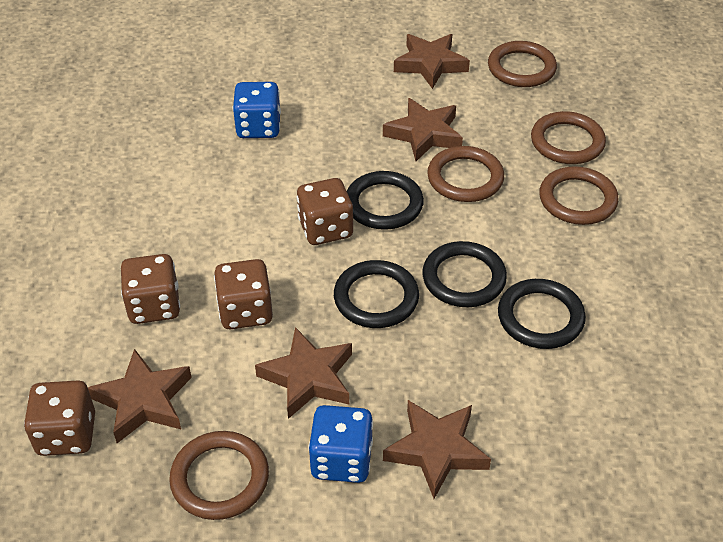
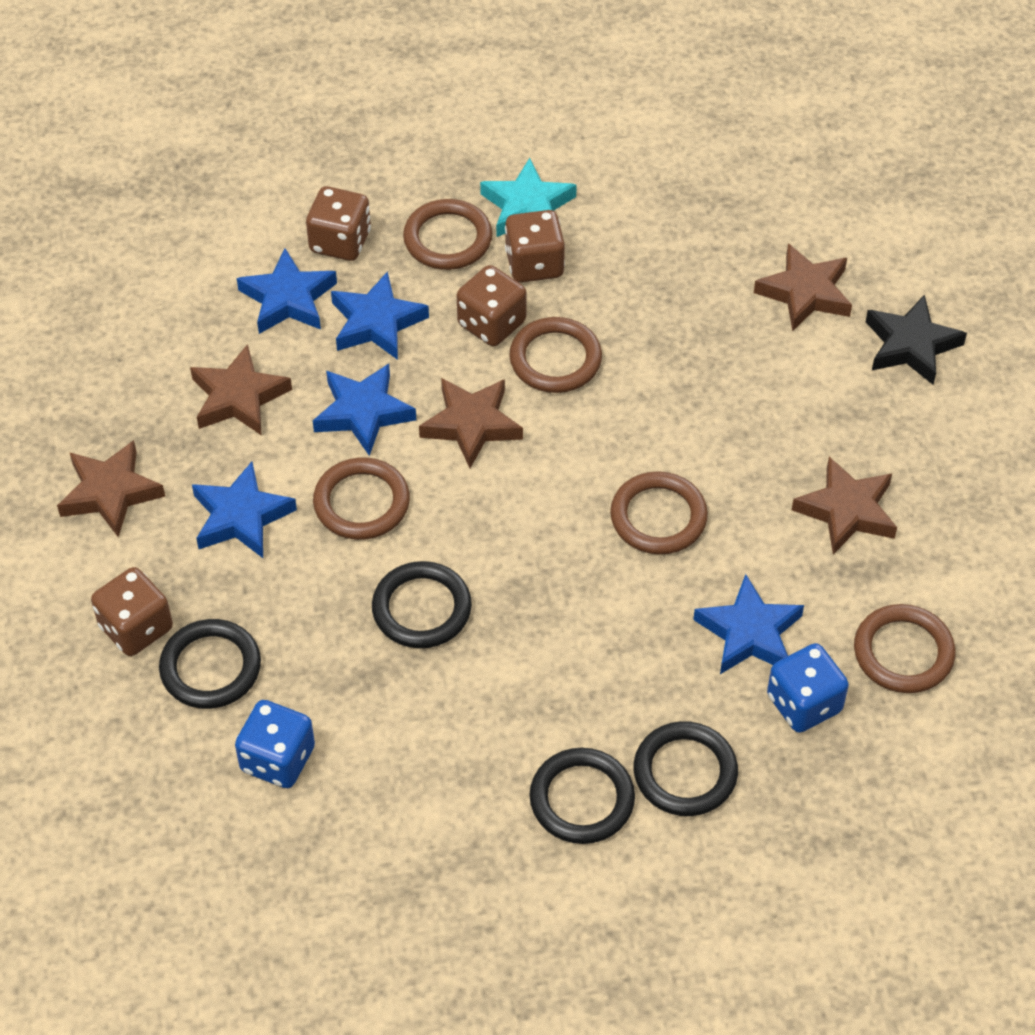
black star: none = 0 -> [866,295,967,385] = 1
blue star: none = 0 -> [192,462,297,558] [237,248,337,334] [313,364,416,456] [331,271,429,360] [693,574,804,674] = 5
turquoise star: none = 0 -> [480,158,577,237] = 1

